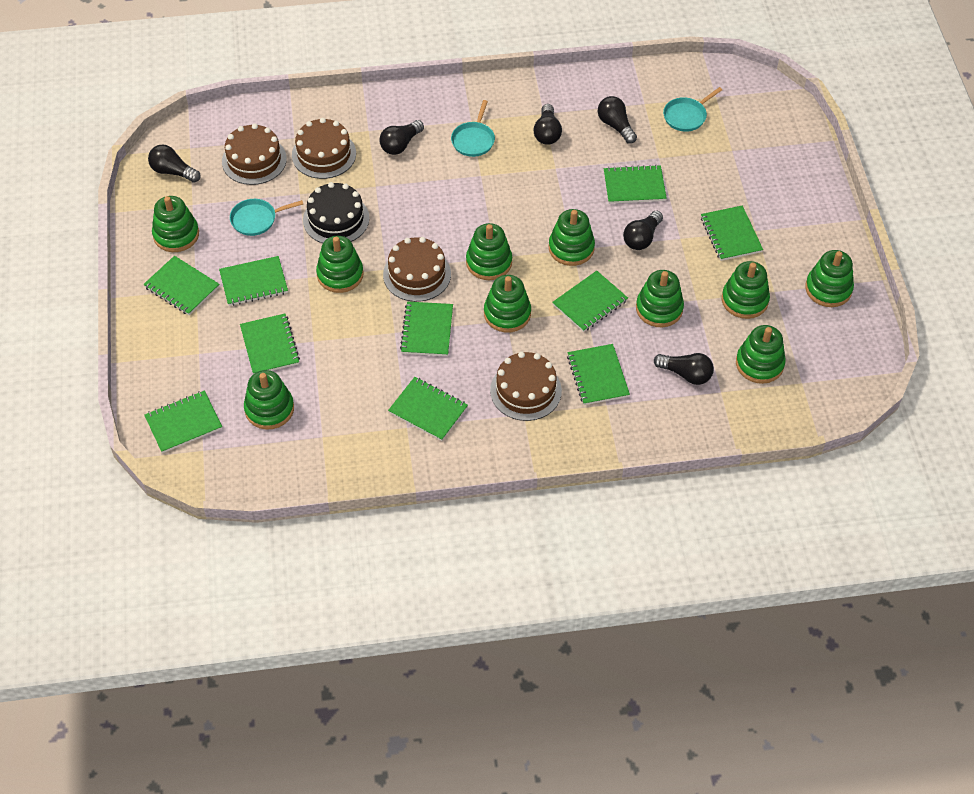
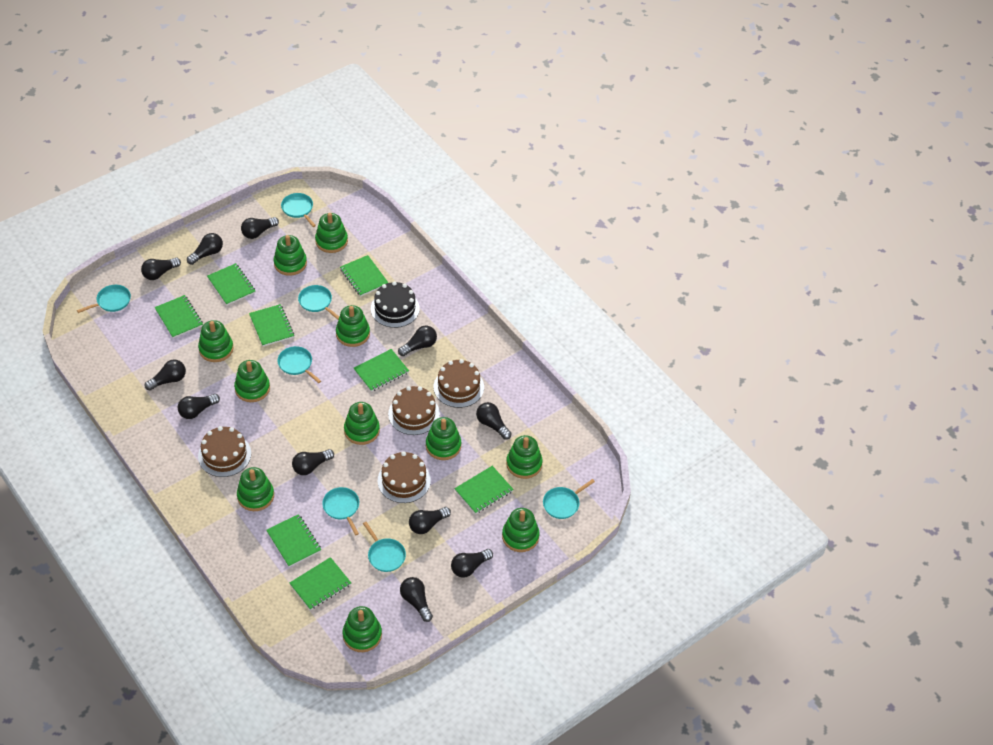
black light bulb: [148,144,201,183] [379,120,424,155] [534,104,562,145] [598,96,637,144] [623,211,663,250] [654,353,714,385] = 6 -> [141,258,181,280] [144,359,186,391] [178,394,220,419] [187,233,223,265] [241,217,279,239] [292,449,334,475] [398,326,437,356] [400,577,433,622] [409,507,451,534] [451,549,493,578] [476,402,512,440] = 11
green notebook: [143,256,219,315] [144,391,222,453] [219,256,288,306] [240,314,300,374] [388,377,468,441] [400,301,453,356] [552,271,628,332] [567,344,630,405] [604,165,667,204] [701,205,763,261] = 10 -> [155,295,203,338] [207,263,255,305] [249,304,294,346] [266,514,321,567] [290,557,351,610] [340,255,388,297] [354,349,409,392] [455,466,514,514] = 8
green stacking toy: [152,196,199,252] [244,370,294,430] [316,236,364,293] [466,223,512,280] [484,275,531,333] [549,209,595,266] [636,270,684,327] [722,261,770,319] [736,325,786,384] [805,250,854,307] = 10 -> [198,320,233,362] [234,360,270,402] [237,467,274,511] [274,235,307,276] [315,213,348,253] [336,305,370,347] [343,606,382,652] [344,402,380,445] [426,417,461,460] [502,508,540,552] [506,435,542,479] = 11
turquoise pan: [230,199,303,236] [451,100,495,157] [663,87,722,132] = 3 -> [77,285,131,313] [277,346,321,383] [281,193,316,227] [298,285,339,320] [322,487,359,535] [363,522,406,572] [543,479,595,519] = 7

